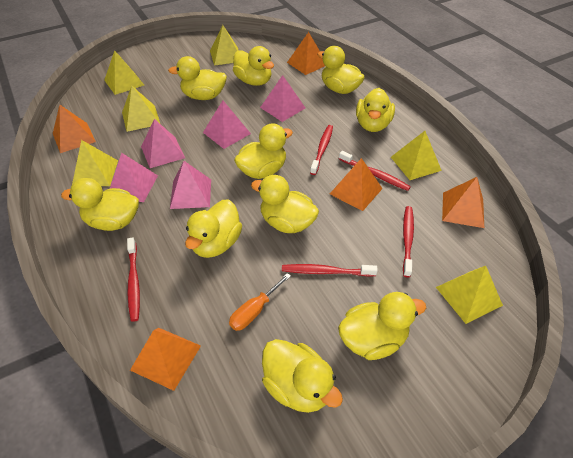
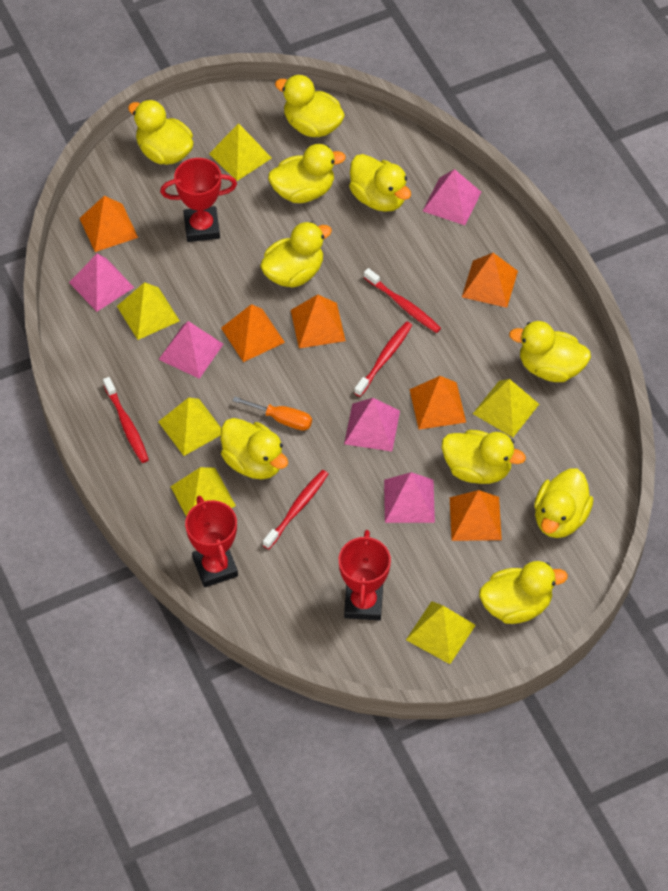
orange pyramid: [53,105,96,153] [130,328,201,391] [287,32,325,75] [330,158,383,211] [442,177,484,228] = 5 -> [79,196,138,252] [221,304,285,362] [291,294,346,348] [409,376,466,430] [450,490,502,541] [462,253,518,308] = 6
red toothbrush: [127,237,140,322] [282,264,378,276] [310,125,333,175] [339,151,411,191] [403,206,414,278] = 5 -> [103,377,149,463] [263,470,328,549] [354,321,412,397] [364,268,441,333] = 4
red trophy: none = 0 -> [160,158,237,242] [185,496,238,587] [339,530,391,621] = 3

